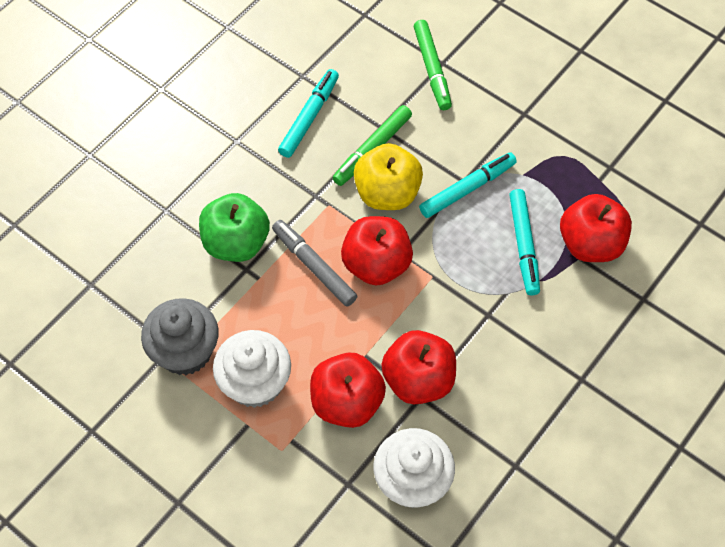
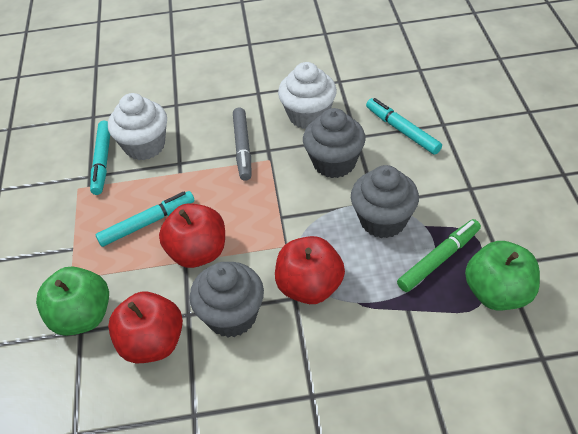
green apple: [199,193,270,262] = 1 -> [36,266,109,336] [465,241,540,310] = 2
green marker: [333,105,412,186] [414,20,452,110] = 2 -> [397,219,481,292] = 1
grey cupcake: [141,298,219,375] = 1 -> [189,262,264,338] [303,108,366,178] [351,165,419,238] = 3
red apple: [310,352,386,428] [341,216,413,286] [381,330,456,404] [560,194,632,262] = 4 -> [108,292,183,363] [159,203,225,268] [275,236,345,304] = 3
yellow apple: [354,143,423,210] = 1 -> none = 0

